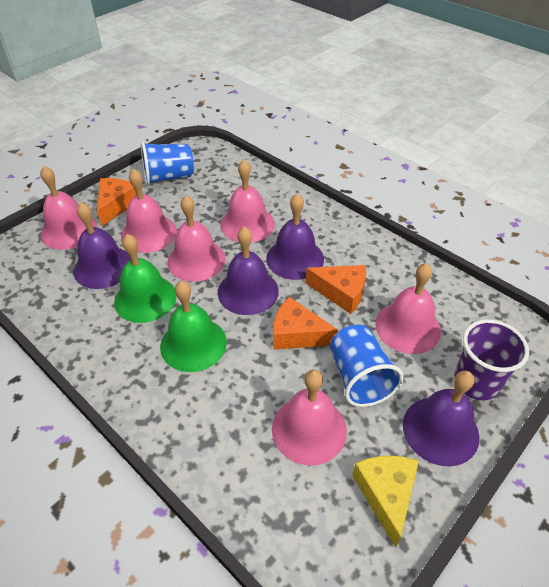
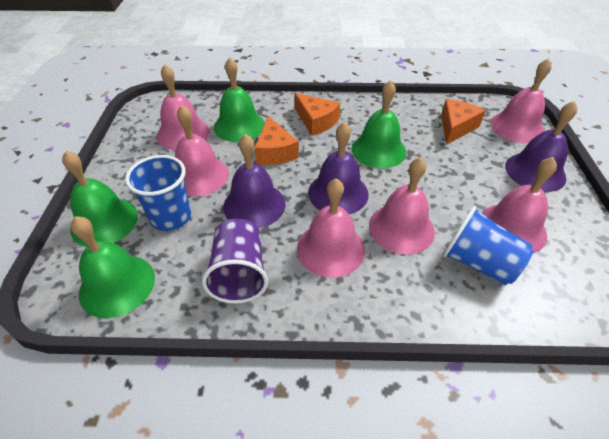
green bell: [114,234,176,323] [160,281,227,372] = 2 -> [62,151,138,247] [71,216,155,318] [214,58,265,142] [352,80,406,168] = 4
purple bell: [73,202,131,289] [218,227,279,315] [266,194,324,280] [403,370,479,466] = 4 -> [223,134,285,228] [308,122,368,214] [505,101,577,192] = 3
yellow cheese: [352,456,419,548] = 1 -> none = 0

